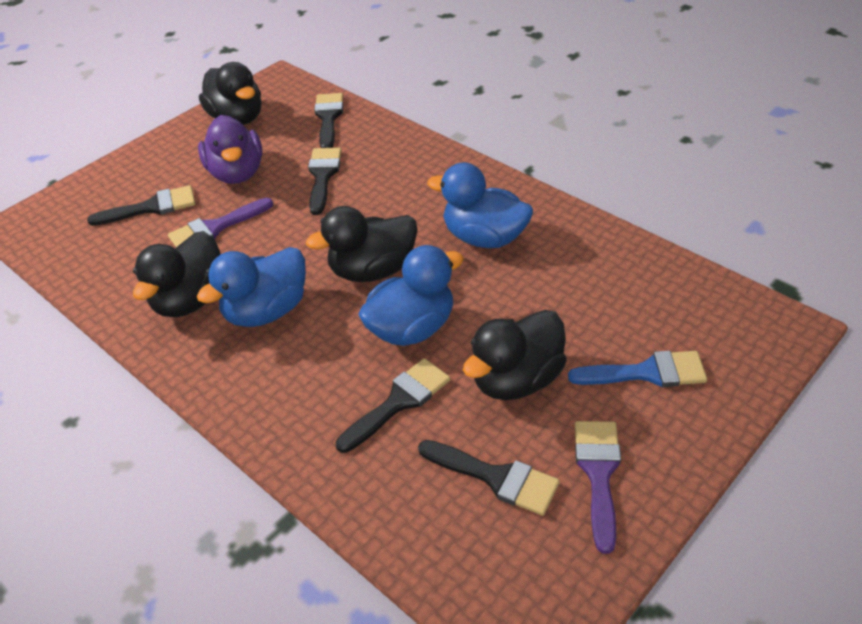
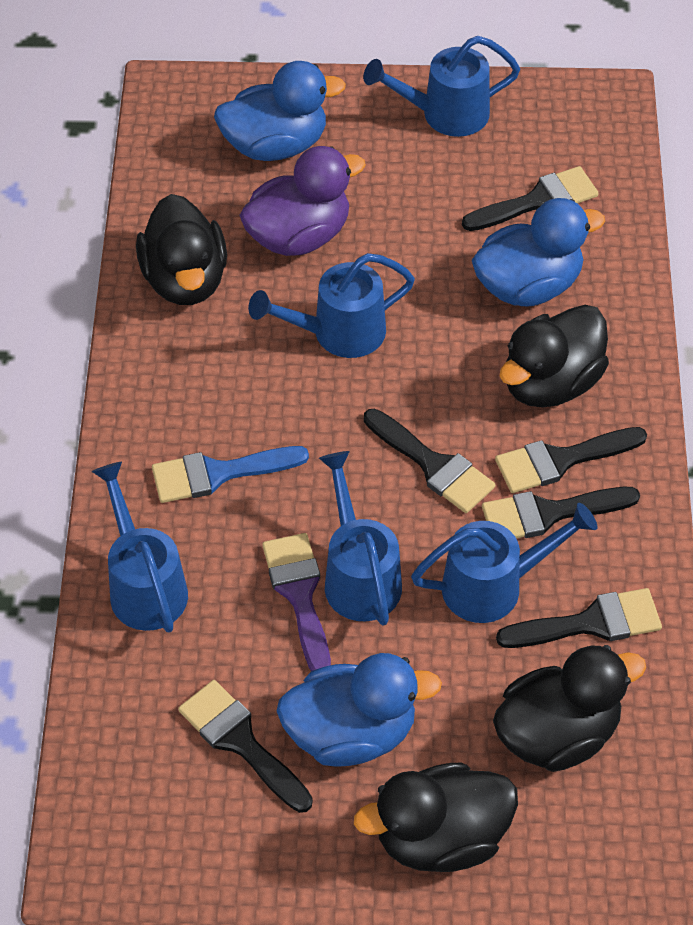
black brush: [87,185,195,226] [308,147,342,215] [314,93,343,148] [336,358,450,453] [418,440,560,516] = 5 -> [178,680,313,813] [364,409,495,513] [462,166,599,231] [482,487,640,538] [495,427,647,493] [496,588,662,648] = 6
blue watering can: none = 0 -> [92,462,188,633] [248,253,415,358] [319,451,402,625] [363,36,520,137] [411,503,598,623] = 5
purple brush: [168,198,273,247] [575,421,621,554] = 2 -> [262,533,331,671] = 1

